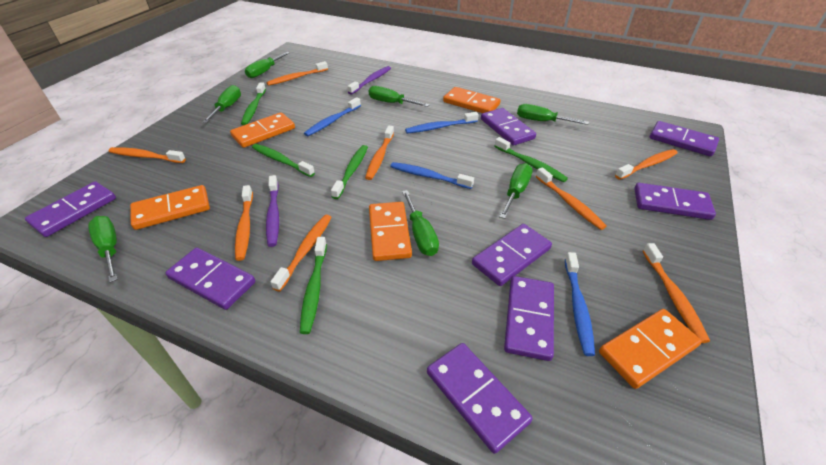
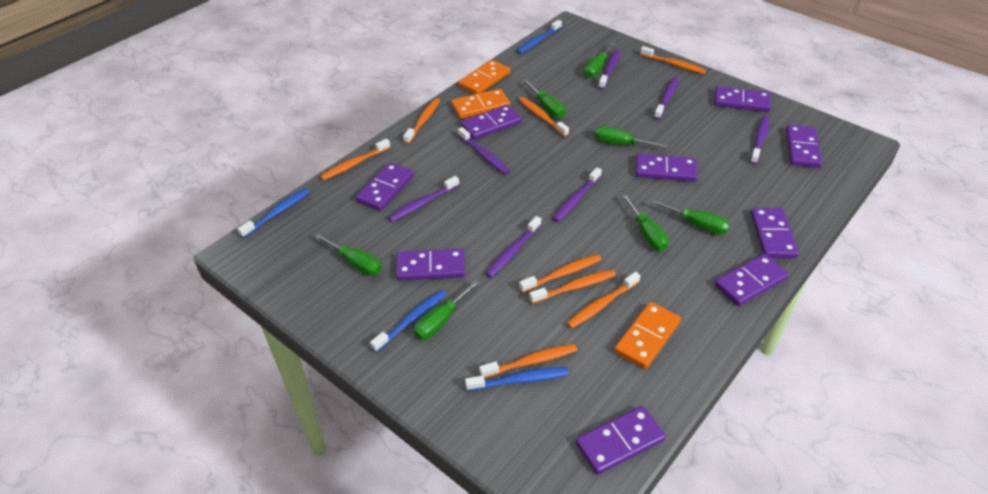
green toothbrush: [241,83,266,125] [252,144,315,177] [300,237,327,334] [331,145,368,199] [494,137,568,182] = 5 -> none = 0
orange domino: [130,185,210,230] [230,112,295,148] [369,202,412,261] [443,87,501,113] [599,309,702,389] = 5 -> [451,89,510,119] [458,60,510,94] [614,302,681,369] = 3
purple domino: [25,181,116,237] [166,248,255,310] [427,343,532,454] [472,224,552,286] [481,108,536,146] [504,276,554,361] [634,183,716,220] [650,121,719,156] = 8 -> [356,162,414,211] [396,249,465,281] [461,105,521,140] [575,406,666,475] [636,154,698,182] [714,86,771,112] [715,254,789,306] [751,208,799,258] [786,125,822,168] = 9
purple toothbrush: [266,175,279,247] [347,66,391,94] = 2 -> [388,176,459,222] [458,127,510,174] [486,216,541,278] [553,167,602,222] [599,50,621,89] [654,77,679,119] [750,116,769,164] = 7

